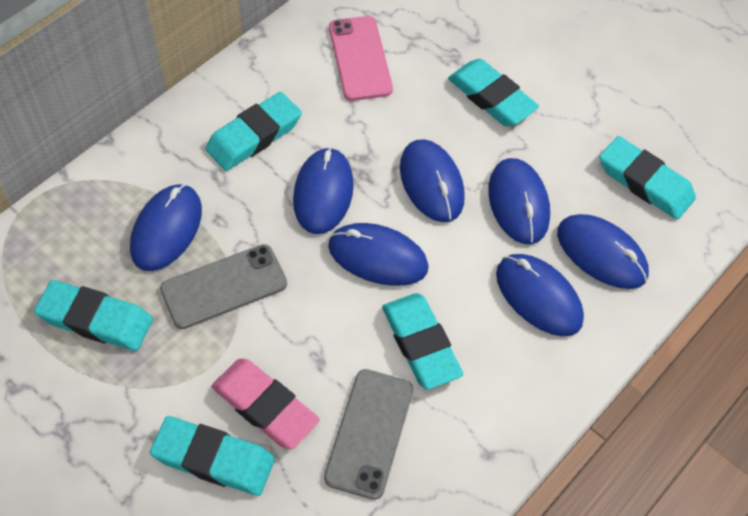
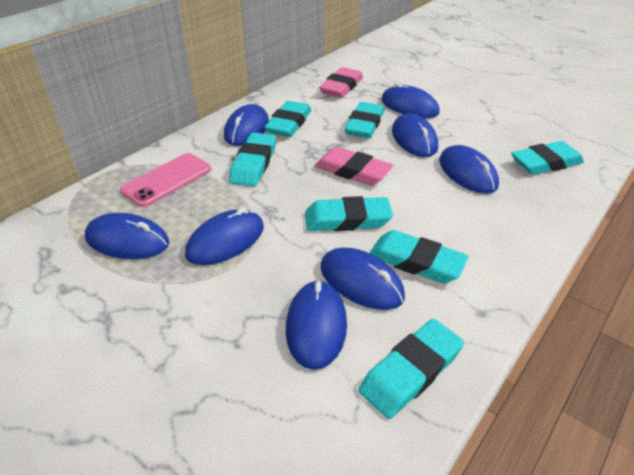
blue mouse: [130,184,202,271] [293,147,354,234] [328,223,429,286] [400,139,465,222] [488,158,550,245] [496,254,584,336] [557,214,649,289] = 7 -> [85,213,169,259] [185,208,264,265] [224,104,269,146] [286,280,347,370] [320,248,405,310] [381,83,440,118] [392,113,438,157] [439,145,499,194] = 8
grey phone: [160,244,287,329] [324,369,413,500] = 2 -> none = 0
pink eraser: [211,359,320,449] = 1 -> [315,147,393,186] [319,67,363,98] = 2
turquoise eraser: [34,280,153,351] [150,416,275,496] [205,92,302,171] [382,293,463,390] [448,59,539,126] [599,136,696,220] = 6 -> [229,132,276,186] [265,101,311,137] [305,196,393,231] [345,102,384,138] [359,319,464,419] [370,230,468,283] [511,141,584,175] = 7

